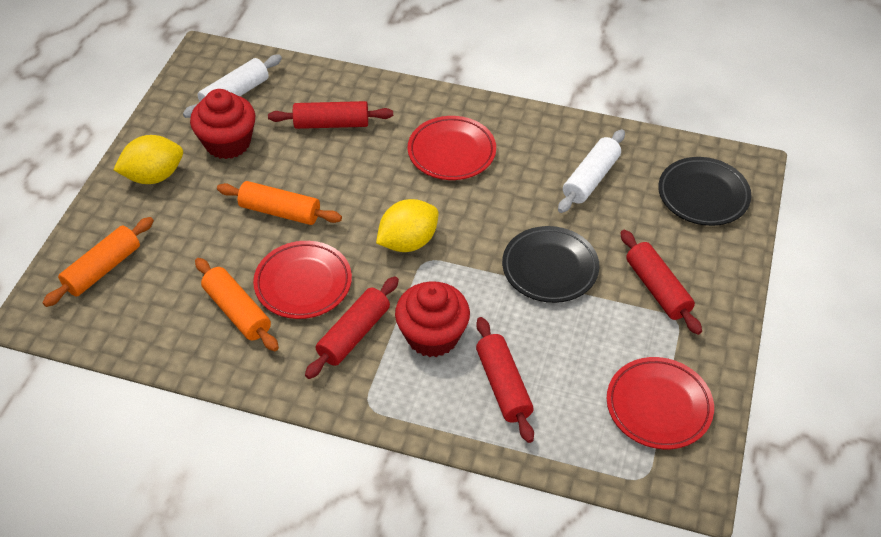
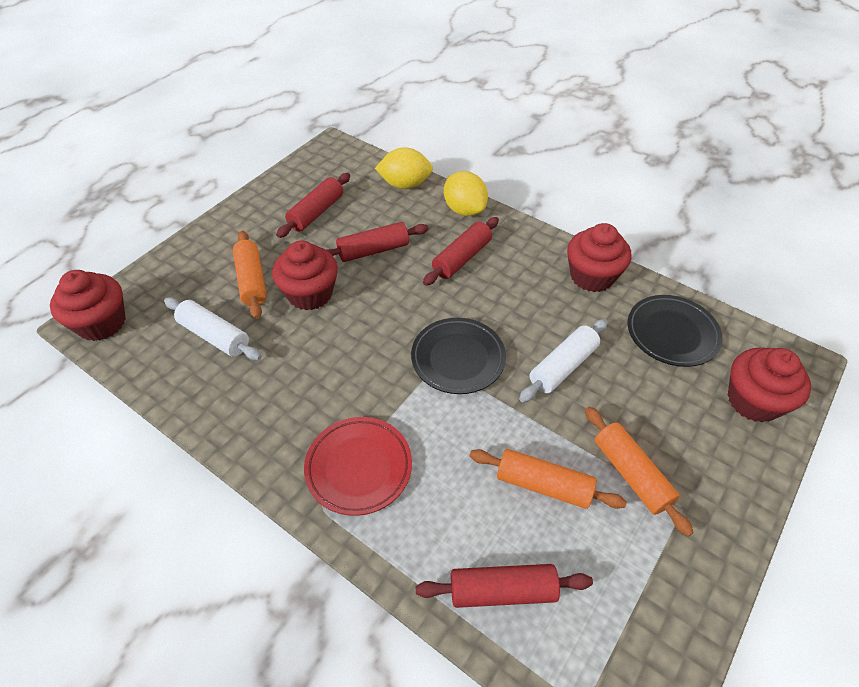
red cupcake: [190,89,255,159] [395,281,470,357] = 2 -> [50,270,126,341] [272,240,338,310] [567,223,632,292] [728,348,811,422] = 4
red plate: [253,241,352,319] [408,116,496,180] [607,357,714,449] = 3 -> [304,417,412,516] = 1

